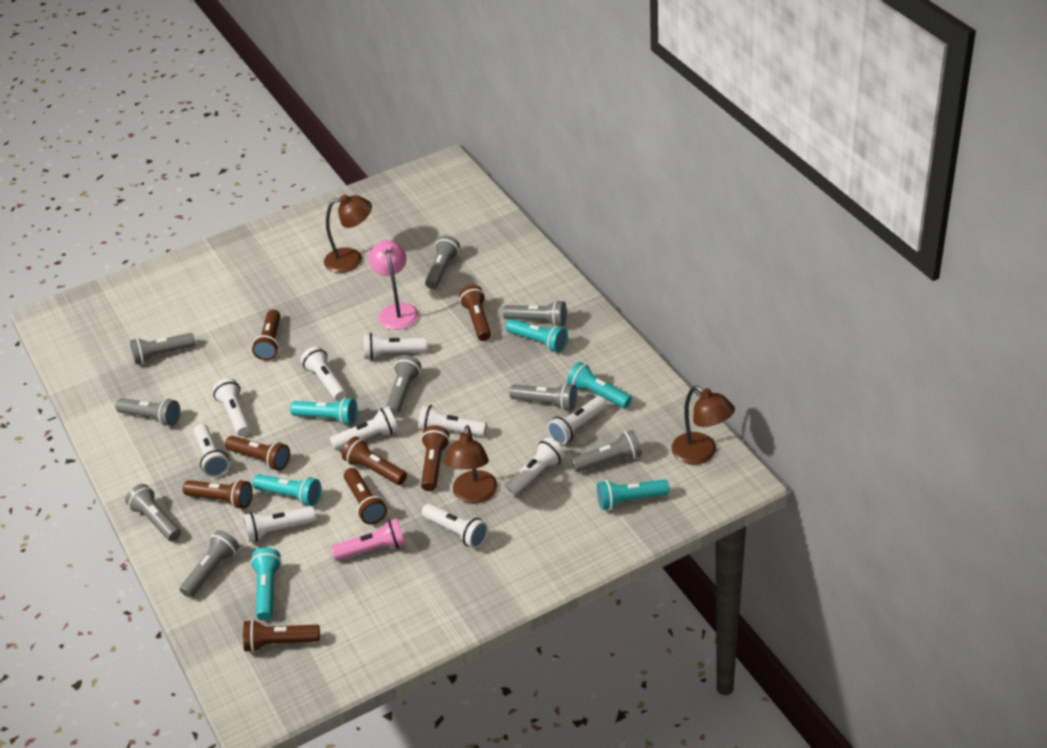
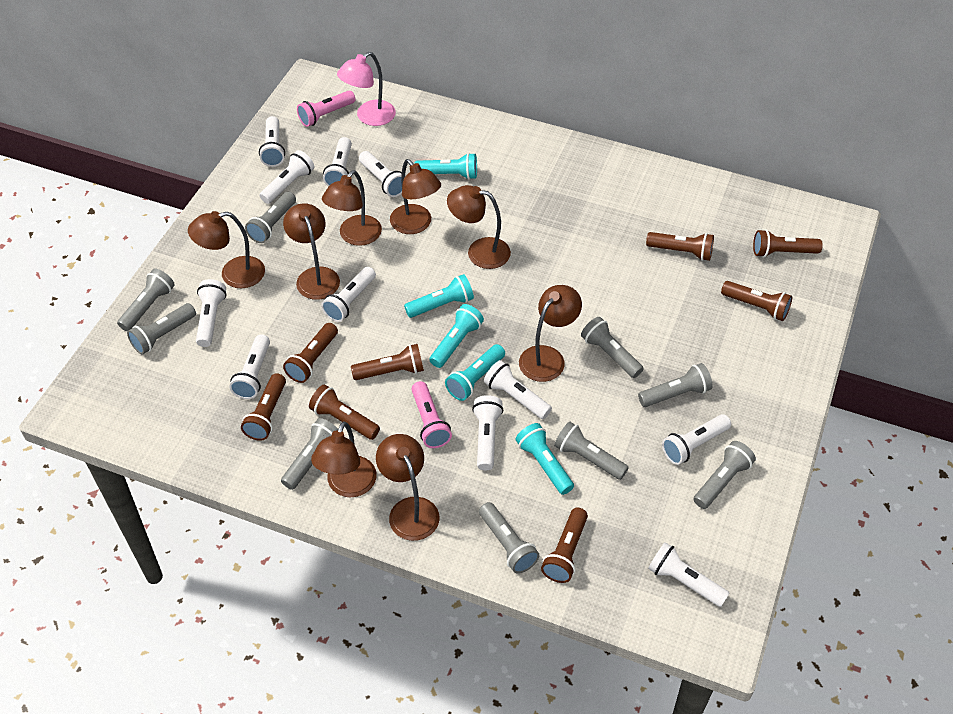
brown lamp: [324,195,372,273] [445,425,498,504] [671,385,735,465] = 3 -> [188,211,265,288] [283,203,340,300] [311,421,377,497] [322,170,382,246] [376,434,439,541] [390,159,441,234] [447,185,511,269] [519,285,582,382] = 8
pink flashlight: [331,518,405,561] = 1 -> [297,90,355,127] [412,381,452,448] = 2
turquoise flashlight: [250,548,282,620] [252,474,321,506] [290,397,358,425] [506,319,568,353] [567,362,632,408] [597,479,670,510] = 6 -> [404,274,474,318] [414,153,477,180] [429,304,484,368] [445,344,505,401] [515,423,574,495] = 5
white flashlight: [194,424,229,477] [213,378,250,436] [243,506,316,542] [301,346,346,401] [330,407,398,450] [364,333,427,360] [418,405,487,436] [422,503,488,548] [504,437,565,496] [547,396,606,445] = 10 -> [196,279,226,347] [229,334,270,399] [259,116,285,167] [260,150,314,204] [321,267,376,322] [323,137,352,187] [359,151,402,197] [472,395,504,470] [484,360,552,419] [648,542,729,607] [662,414,731,465] = 11

